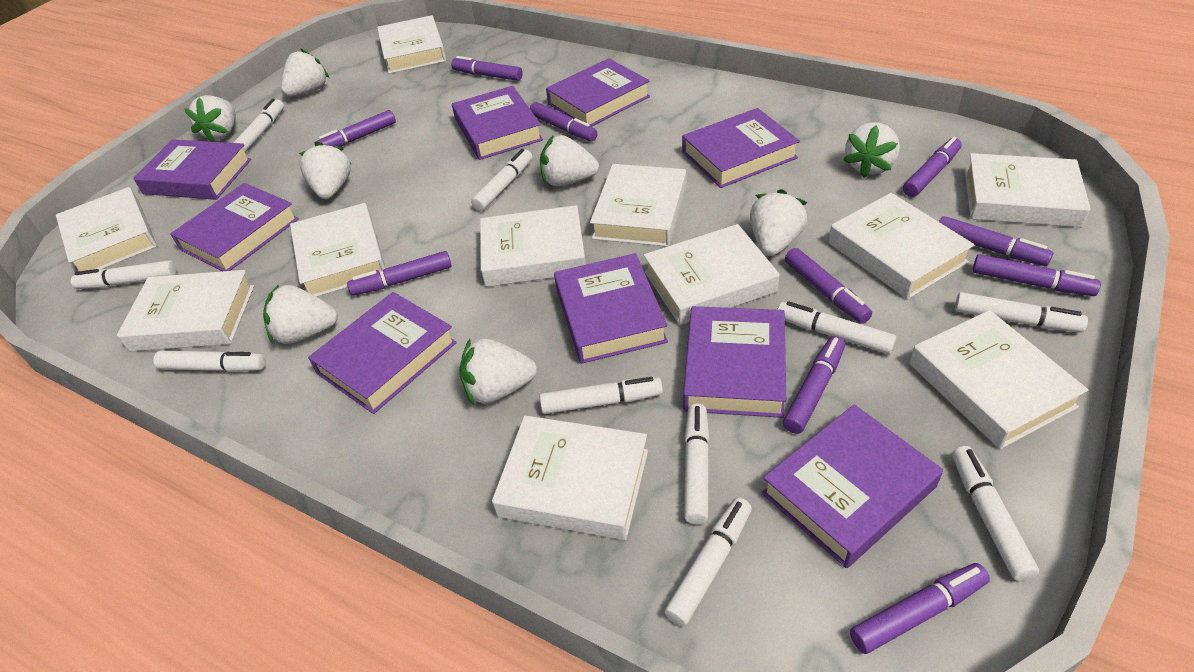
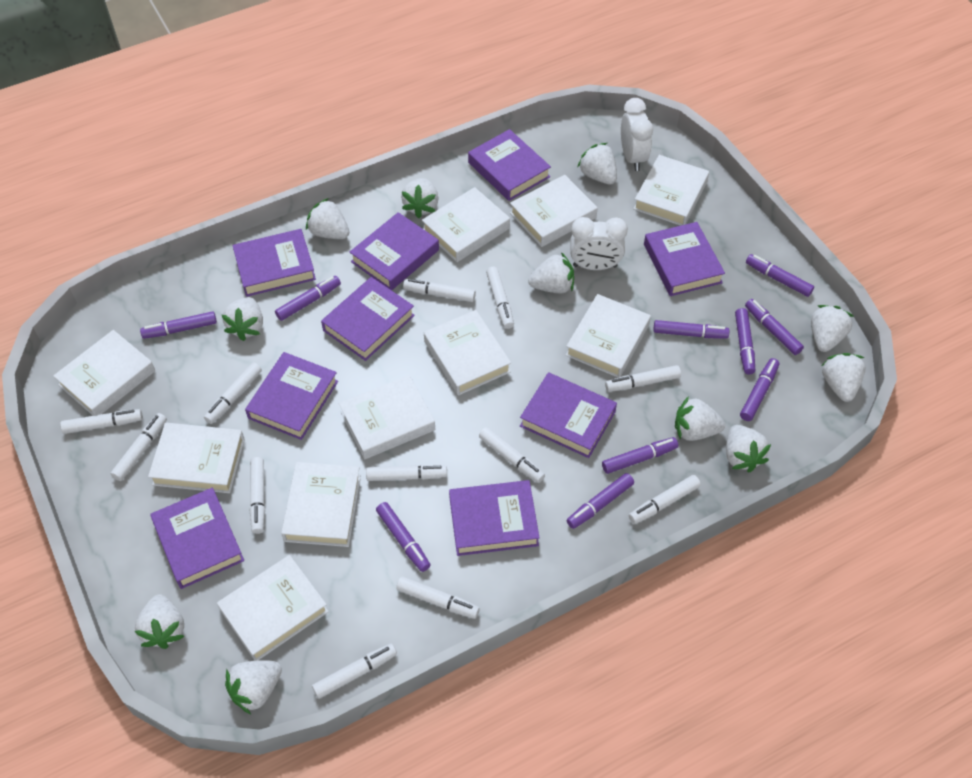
white book: [56,187,157,272] [117,270,254,351] [290,203,386,297] [377,15,446,74] [480,205,586,287] [492,416,648,540] [590,164,686,247] [644,224,780,325] [828,193,975,299] [909,310,1088,449] [965,153,1091,227] = 11 -> [53,330,155,416] [148,423,245,493] [217,555,329,661] [281,462,361,547] [339,375,435,459] [422,187,510,262] [424,310,511,395] [510,175,598,247] [565,294,651,378] [633,155,709,226] = 10
white clock: none = 0 -> [570,217,628,270] [621,98,653,171] = 2
white marker: [71,260,176,289] [153,351,266,372] [233,99,284,153] [471,149,533,211] [540,377,663,414] [664,497,752,626] [684,403,710,525] [777,301,896,354] [952,446,1039,581] [955,292,1088,333] = 10 -> [60,409,143,434] [110,413,167,481] [204,362,262,424] [250,457,265,534] [312,643,397,699] [366,464,447,481] [396,576,480,619] [403,279,476,302] [479,427,545,483] [486,267,514,329] [605,365,681,392] [629,475,701,524] = 12
white strawberry: [185,95,236,142] [263,284,338,344] [281,48,329,97] [299,142,351,199] [459,339,537,405] [540,135,599,186] [750,189,808,256] [843,122,900,178] = 8 -> [135,594,185,649] [222,297,263,341] [225,660,282,714] [306,198,349,239] [401,178,439,218] [528,252,574,293] [577,143,617,185] [675,396,725,441] [726,425,771,472] [811,305,854,352] [821,353,866,402] = 11

